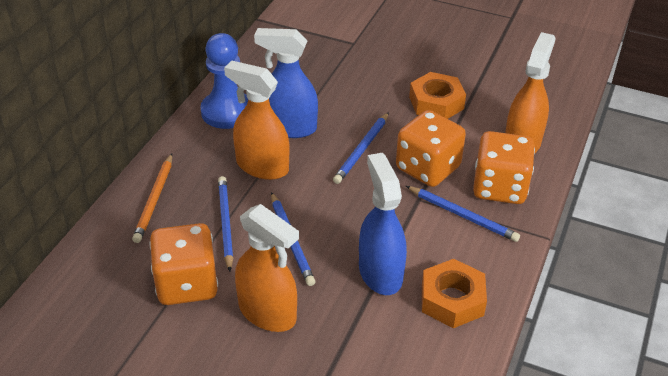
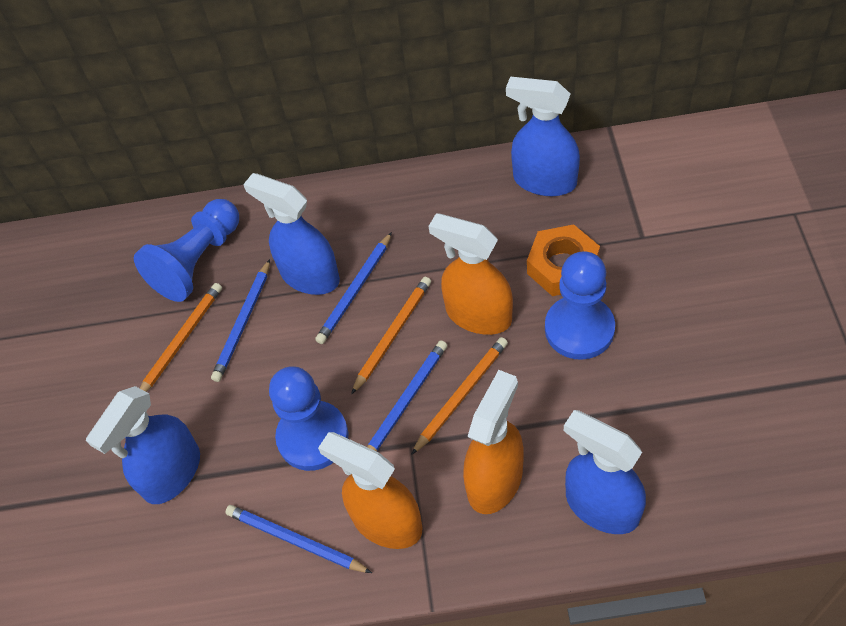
blue pawn: [200,33,248,129] = 1 -> [134,199,239,302] [269,366,349,471] [545,251,615,360] = 3
blue spray bottle: [254,28,318,138] [359,153,407,295] = 2 -> [86,386,200,504] [243,173,340,295] [506,77,580,196] [564,410,646,534] = 4
orange dice: [150,223,218,305] [396,110,466,187] [473,131,535,204] = 3 -> none = 0
orange nut: [409,72,466,119] [422,259,487,328] = 2 -> [527,224,600,296] = 1
orange pencil: [132,153,172,243] = 1 -> [140,283,222,392] [351,277,431,395] [411,337,508,455] = 3

